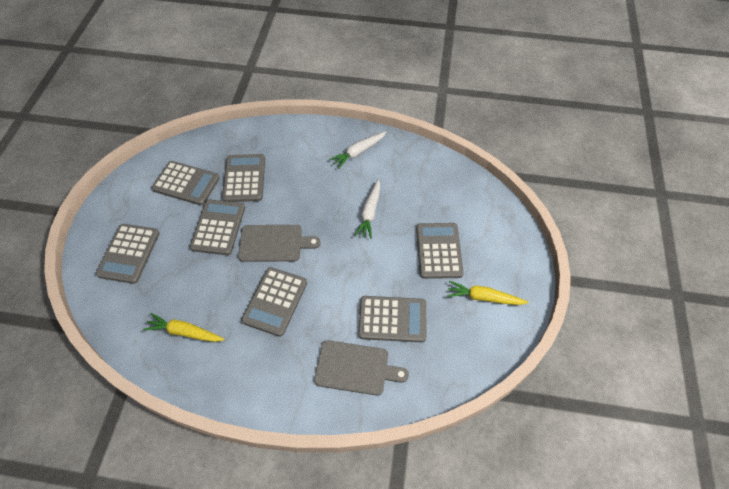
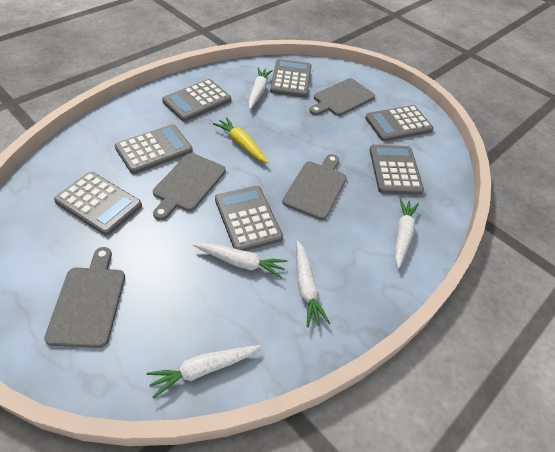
grey cutting board: [238,225,321,262] [314,340,409,396] = 2 -> [44,247,125,348] [153,153,226,220] [282,154,347,220] [309,78,375,116] = 4
white carrot: [329,131,386,169] [355,179,380,239] = 2 -> [147,345,261,399] [193,243,287,279] [248,67,273,109] [296,240,331,327] [395,198,419,268] = 5
yellow carrot: [143,313,225,342] [447,281,529,305] = 2 -> [213,117,269,163] = 1

